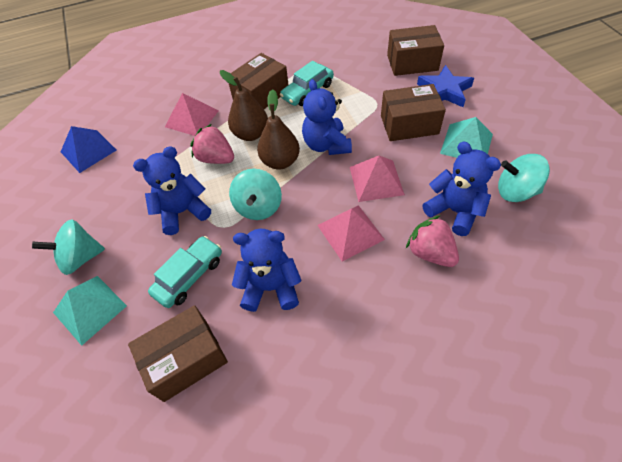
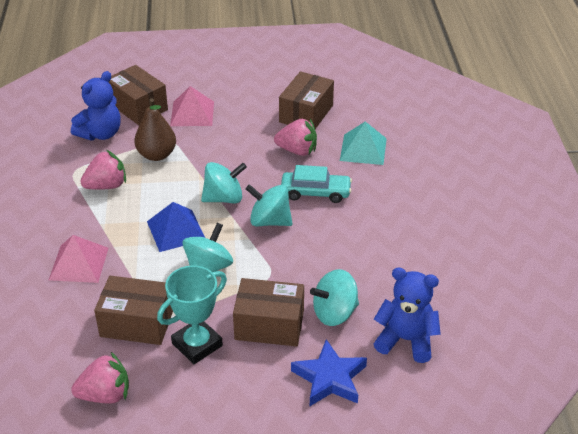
blue teddy bear: [133,146,211,235] [232,229,301,312] [302,79,352,155] [423,142,501,236] = 4 -> [71,71,121,141] [374,268,441,363] = 2
brown pear: [220,70,268,141] [257,89,300,170] = 2 -> [134,98,176,161] = 1
pink pyramid: [165,93,219,136] [317,205,385,262] [350,155,405,202] = 3 -> [49,235,108,283] [170,86,214,126] = 2
pink strawberry: [190,124,234,164] [406,215,459,267] = 2 -> [71,352,129,404] [80,150,126,190] [274,119,317,156] = 3
turquoise car: [148,236,222,308] [280,61,334,106] = 2 -> [281,165,352,203] = 1
turquoise pyramid: [53,276,127,346] [440,117,493,158] = 2 -> [340,122,387,165] = 1
turquoise spinning top: [32,219,105,275] [229,169,282,220] [498,154,550,202] = 3 -> [182,223,233,272] [201,162,247,204] [246,184,293,226] [310,269,359,326] = 4
turquoise trophy: none = 0 -> [157,265,227,364] = 1

